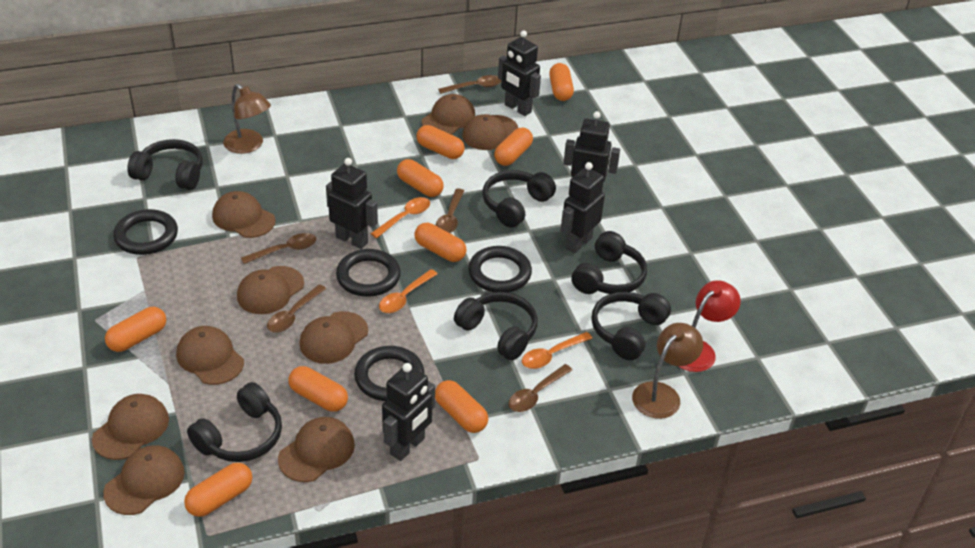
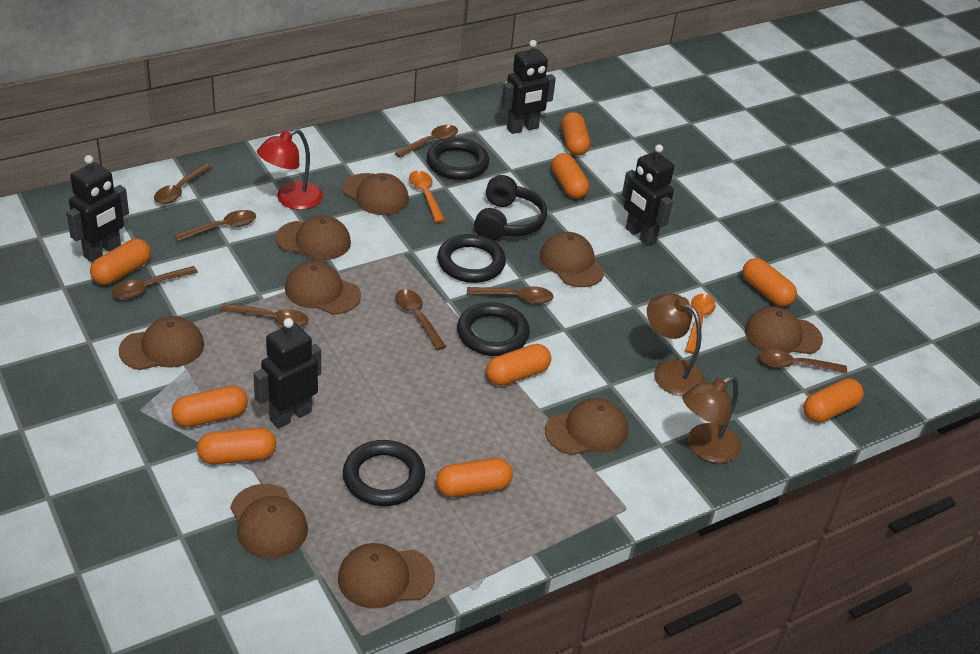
black headphones: [127,139,203,190] [187,382,282,462] [454,292,538,360] [483,170,556,228] [571,231,647,294] [591,292,671,360] = 6 -> [474,175,547,241] = 1
black robot: [326,158,378,249] [382,363,435,461] [498,30,541,116] [560,162,605,254] [563,111,620,191] = 5 -> [66,155,129,263] [253,318,321,429] [501,40,556,134] [622,144,674,246] = 4
brown spoon: [241,233,317,264] [267,284,326,333] [436,188,464,233] [438,75,502,94] [508,364,572,412] = 5 -> [112,266,198,299] [154,164,212,204] [174,210,256,242] [220,303,309,327] [395,125,458,158] [395,289,446,350] [467,286,553,304] [759,349,847,374] = 8
orange spoon: [370,197,430,238] [379,269,438,313] [522,332,592,369] = 3 -> [409,171,445,223] [685,294,716,354] = 2

